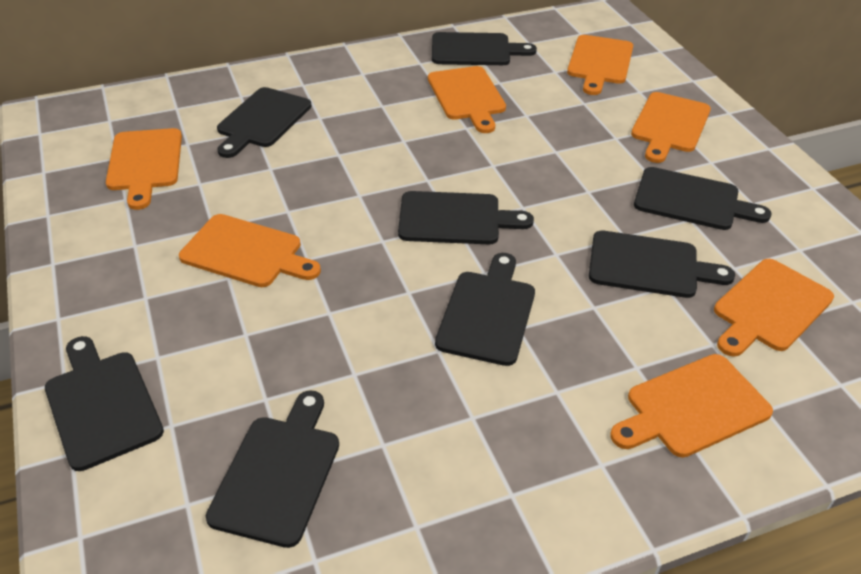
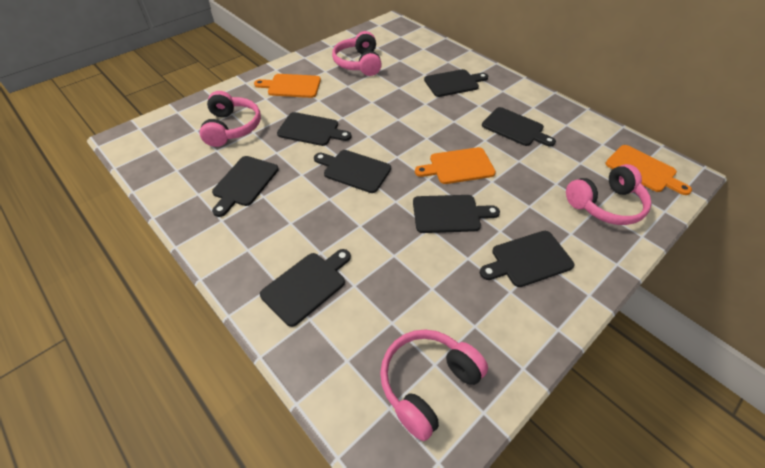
orange cutting board: [106,128,182,210] [179,214,321,287] [428,66,506,133] [567,35,633,95] [610,354,773,458] [631,92,711,163] [714,259,834,357] = 7 -> [254,74,321,98] [415,147,496,184] [605,145,692,195] = 3
pink headphones: none = 0 -> [199,91,261,147] [332,31,382,76] [380,329,488,441] [566,164,651,225] = 4

